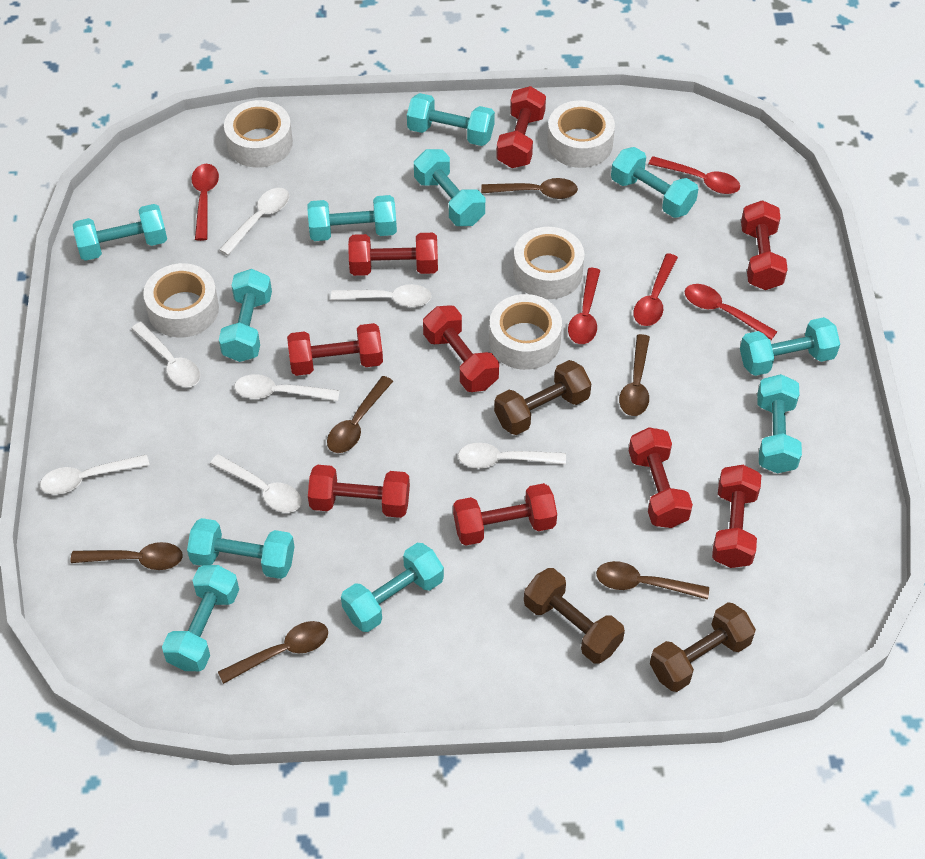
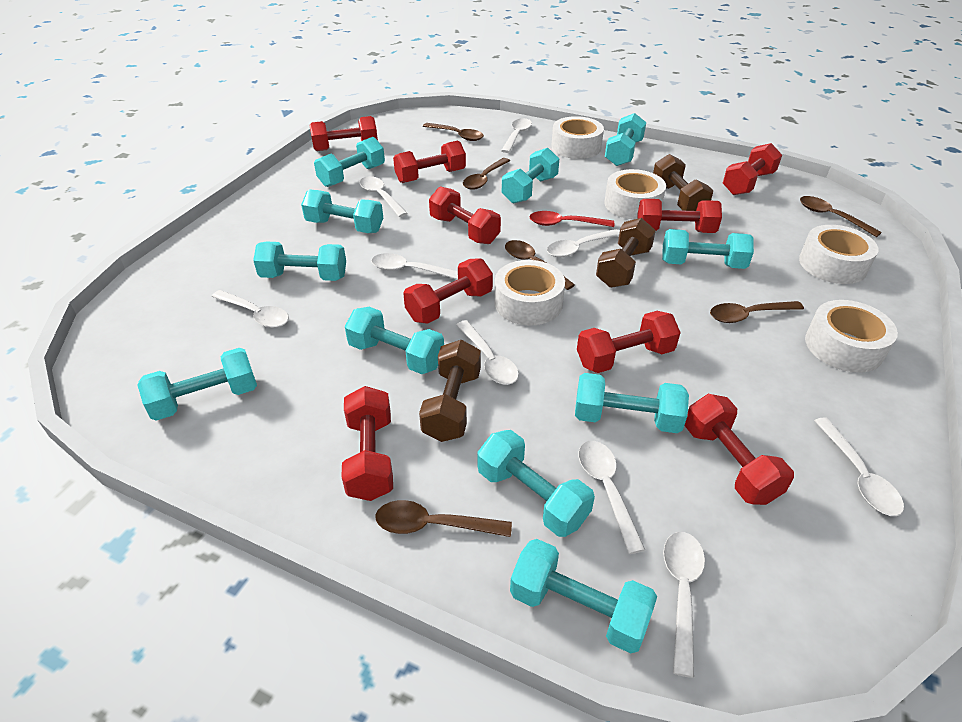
red spoon: [192,164,219,241] [568,268,600,344] [633,253,678,326] [649,156,740,194] [685,284,778,340] = 5 -> [529,211,614,227] = 1
white spoon: [40,454,149,495] [131,322,200,387] [210,454,302,513] [219,188,289,255] [234,374,340,401] [331,284,432,307] [458,443,566,468] = 7 -> [212,290,289,328] [360,176,408,217] [371,253,458,279] [456,320,519,385] [501,118,532,153] [547,229,620,257] [579,441,645,554] [663,532,705,678] [814,417,904,516] = 9

